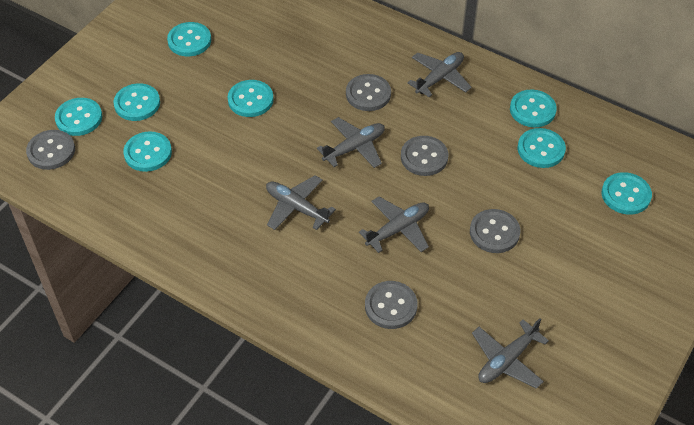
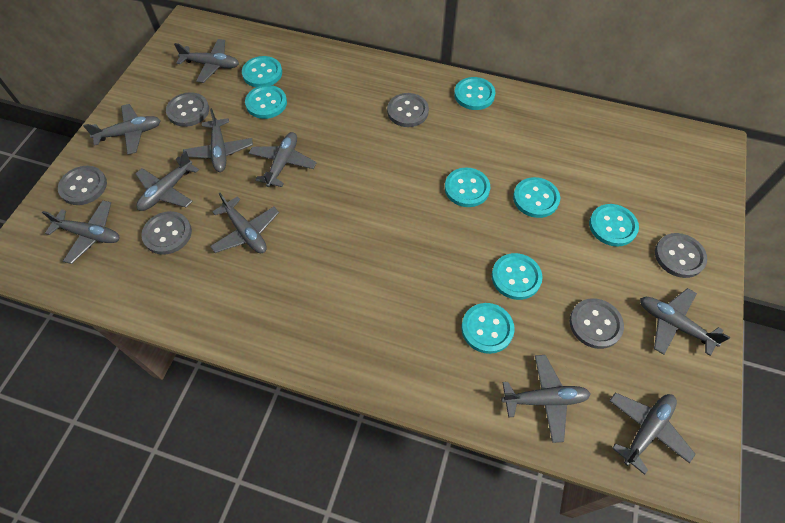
grey button: [26,130,75,170] [346,74,391,111] [365,281,418,329] [401,136,448,176] [470,209,521,253] = 5 -> [58,166,107,205] [141,211,192,255] [166,92,209,127] [387,93,429,127] [570,298,624,349] [655,233,707,278] = 6
grey plane: [266,175,336,230] [317,117,385,168] [359,197,429,253] [408,52,472,97] [472,318,549,389] = 5 -> [42,200,120,264] [83,104,161,155] [135,151,199,211] [174,39,239,83] [183,108,253,172] [210,193,279,253] [249,132,317,187] [501,355,591,443] [609,392,696,475] [640,288,730,356] = 10

